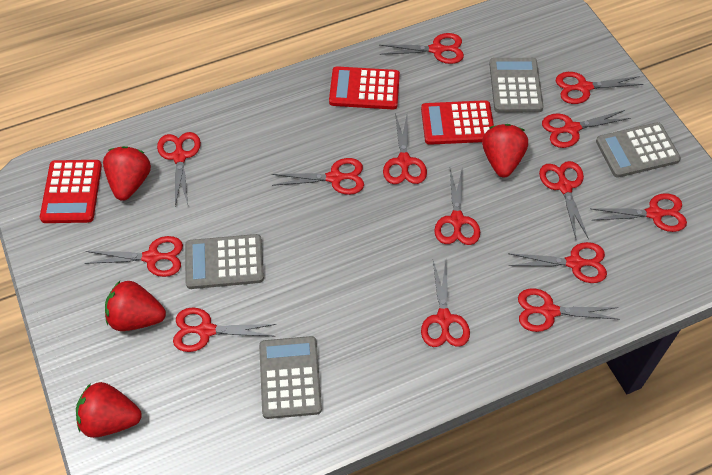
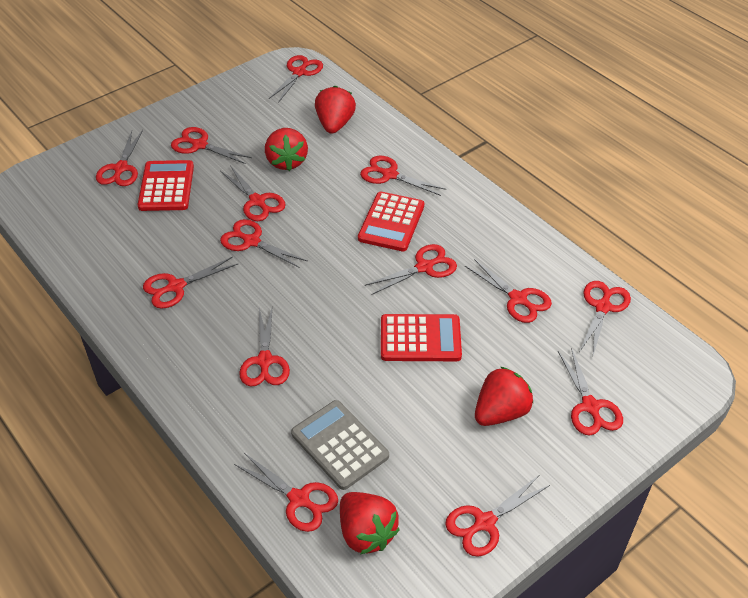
grey calculator: [185,234,264,289] [259,336,322,419] [489,58,544,112] [596,122,681,178] = 4 -> [291,400,389,490] = 1

